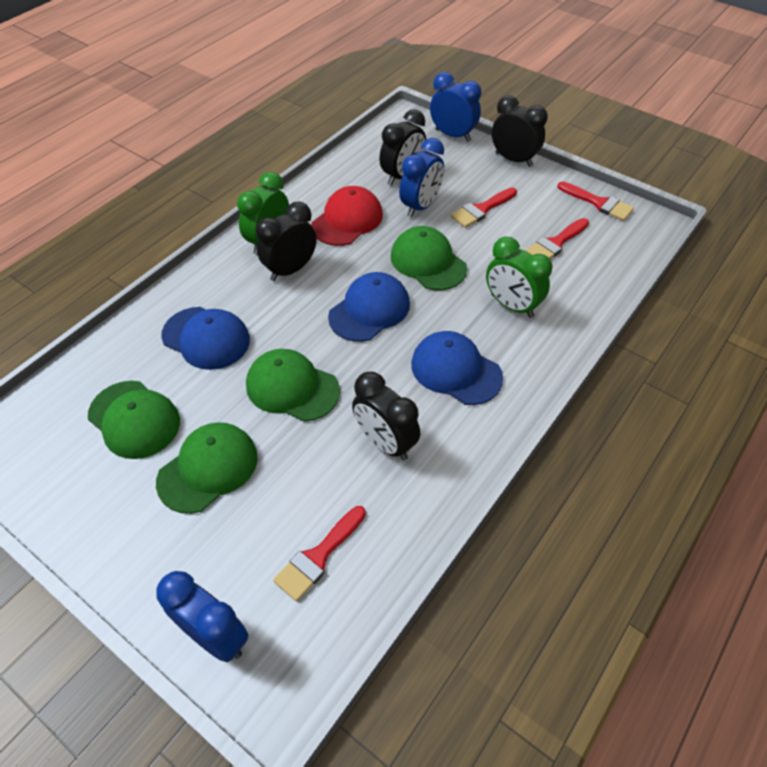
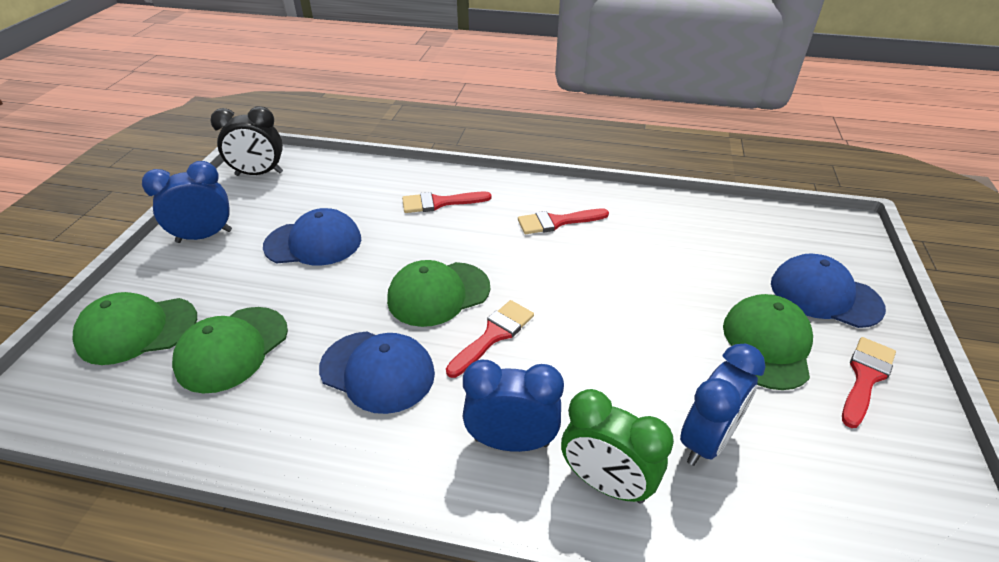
black clock: [256,202,317,281] [352,372,420,461] [379,109,426,186] [492,95,548,167] = 4 -> [210,106,283,176] = 1
green clock: [237,172,289,255] [486,237,552,318] = 2 -> [561,389,674,504] = 1
red cap: [311,186,383,246] = 1 -> none = 0

